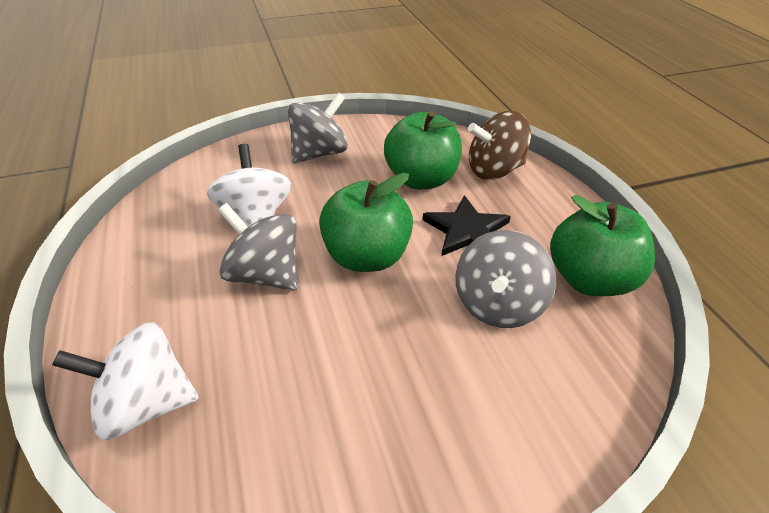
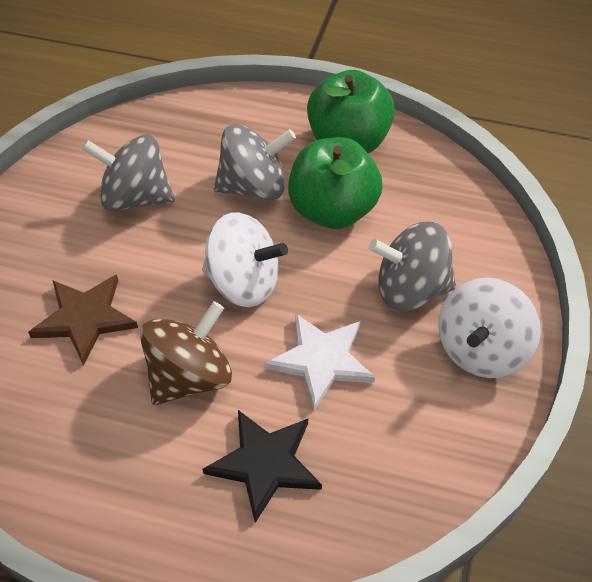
brown star: none = 0 -> [28,274,138,366] = 1
green apple: [319,173,413,272] [384,111,462,189] [550,195,655,296] = 3 -> [288,137,383,229] [307,70,395,154] = 2
white star: none = 0 -> [265,313,375,410] = 1

